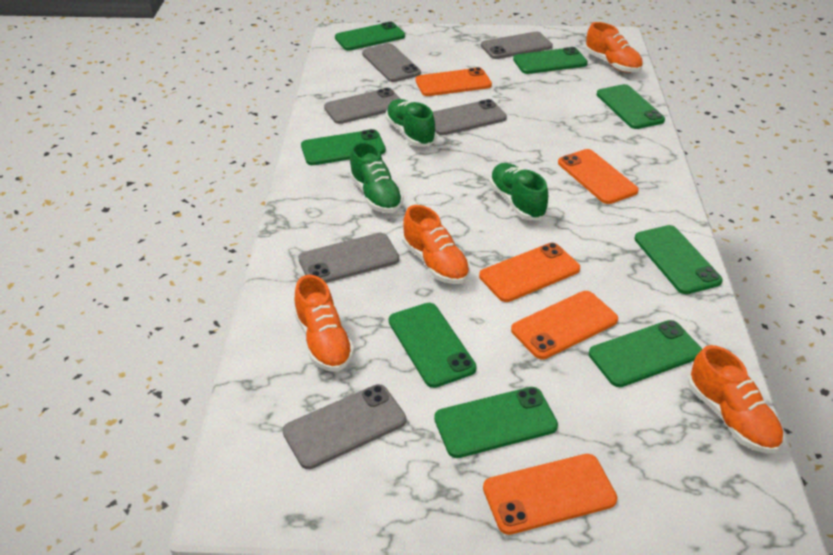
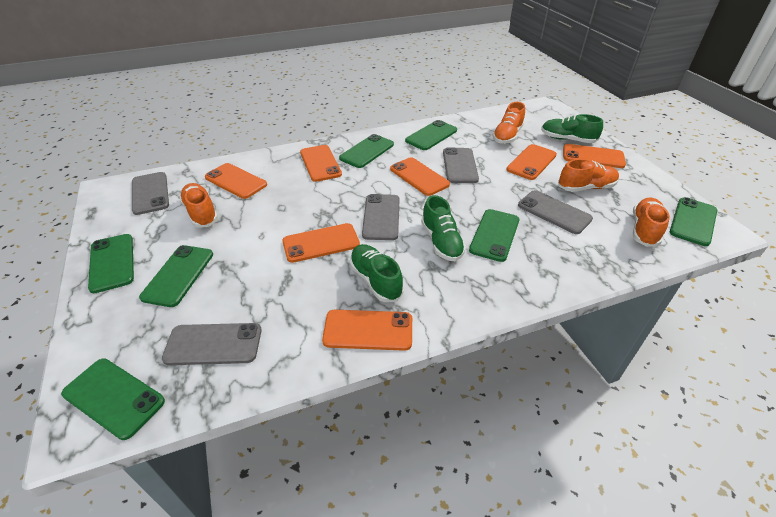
green phone: [301,129,386,165] [335,22,405,50] [389,303,477,388] [434,387,558,458] [513,47,588,74] [589,320,702,387] [597,84,665,129] [635,225,723,294] = 8 -> [61,358,165,440] [88,234,134,293] [139,245,213,307] [339,134,394,168] [405,120,457,150] [469,209,519,262] [670,197,717,246] = 7
grey phone: [282,384,406,469] [298,233,399,283] [324,88,400,124] [362,43,421,82] [433,99,507,135] [481,32,553,59] = 6 -> [132,172,169,215] [162,323,262,365] [362,194,400,240] [443,147,479,183] [518,190,593,234] = 5
orange phone: [416,67,492,96] [479,243,580,302] [483,454,617,535] [511,291,618,359] [558,149,639,204] = 5 -> [205,163,267,199] [282,223,360,263] [300,145,342,182] [322,310,412,351] [390,157,450,196] [506,144,557,180] [563,144,626,168] = 7

